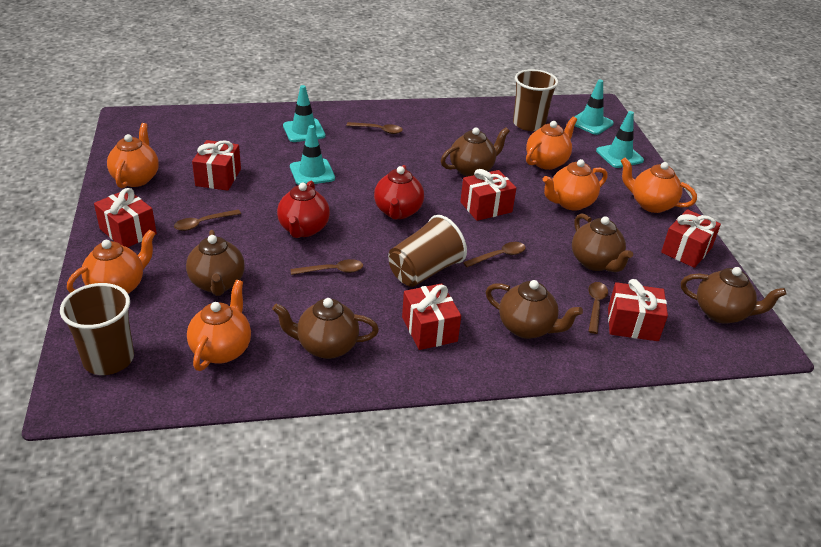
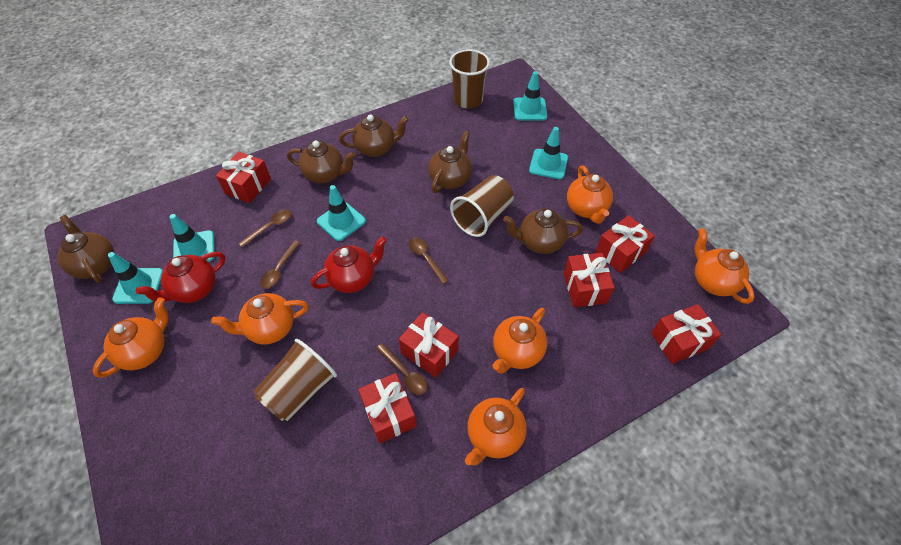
brown spoon: [174,209,241,231] [291,259,363,275] [346,122,403,134] [463,242,526,267] [588,282,608,334] = 5 -> [238,209,291,247] [260,240,300,289] [376,343,427,395] [409,237,449,284] = 4
brown teapot: [186,230,245,296] [272,298,379,359] [441,127,510,177] [486,280,583,339] [572,214,633,272] [681,267,786,324] = 6 -> [58,215,115,283] [287,140,356,183] [339,114,409,157] [428,131,472,193] [503,209,583,254] = 5
turquoise traffic cone: [283,85,326,142] [290,125,335,185] [574,80,614,135] [596,111,644,168] = 4 -> [108,252,163,304] [170,214,215,262] [317,185,366,241] [513,71,547,121] [529,127,568,179] = 5

